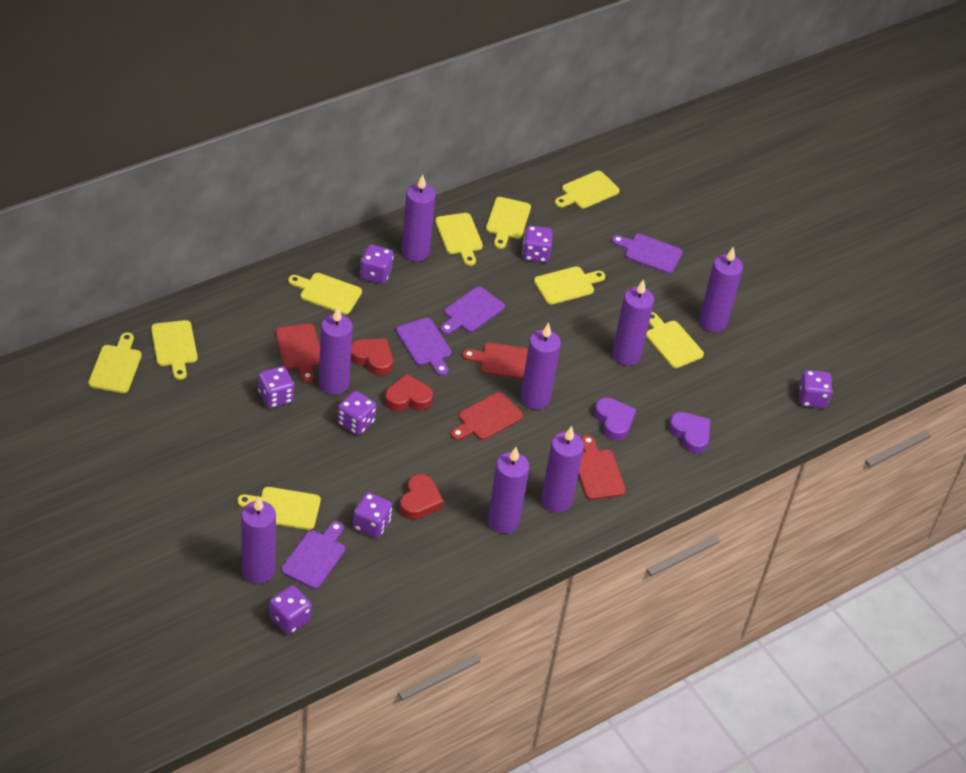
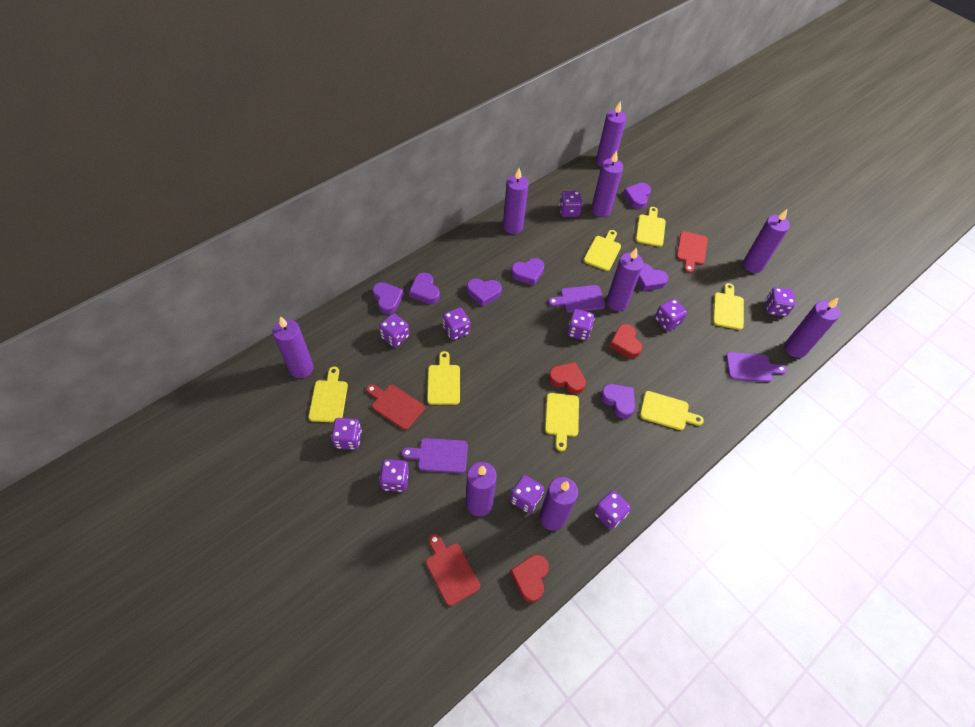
purple candle: [241,496,276,584] [319,307,353,395] [402,174,436,262] [488,447,529,533] [521,323,561,410] [541,426,584,513] [612,279,654,366] [699,246,743,332] = 8 -> [272,316,314,378] [466,462,497,516] [503,168,529,234] [539,477,578,531] [591,151,623,217] [596,102,626,167] [606,247,643,311] [743,209,790,273] [785,297,840,358] = 9
purple cutting board: [281,521,345,589] [396,318,452,376] [440,286,505,335] [612,234,683,274] = 4 -> [402,438,468,473] [548,285,605,313] [726,352,787,382] = 3
purple dice: [258,366,294,408] [269,585,312,635] [337,391,376,435] [353,492,392,538] [360,244,394,284] [522,226,553,263] [798,370,832,409] = 7 -> [331,418,362,450] [379,313,409,347] [379,459,409,492] [443,308,471,340] [510,475,544,513] [559,191,582,217] [567,309,595,340] [594,490,631,529] [655,299,687,331] [766,287,795,316] = 10
purple heart: [594,398,637,441] [669,412,710,454] = 2 -> [372,282,404,314] [409,273,440,304] [467,278,502,307] [511,258,544,286] [600,384,635,419] [623,183,651,209] [637,263,668,291] = 7
red cutting board: [275,323,320,383] [451,392,523,440] [462,343,528,379] [578,435,626,500] = 4 -> [366,384,425,430] [426,533,480,606] [676,231,708,273] = 3
yellow cutting board: [88,332,142,393] [151,320,197,380] [237,487,321,530] [288,273,362,315] [435,213,483,266] [486,197,531,249] [534,266,605,305] [555,171,620,209] [646,312,704,368] = 9 -> [308,367,348,423] [427,351,460,405] [545,393,579,451] [584,230,621,271] [636,207,666,247] [640,391,704,430] [713,283,744,330] = 7

